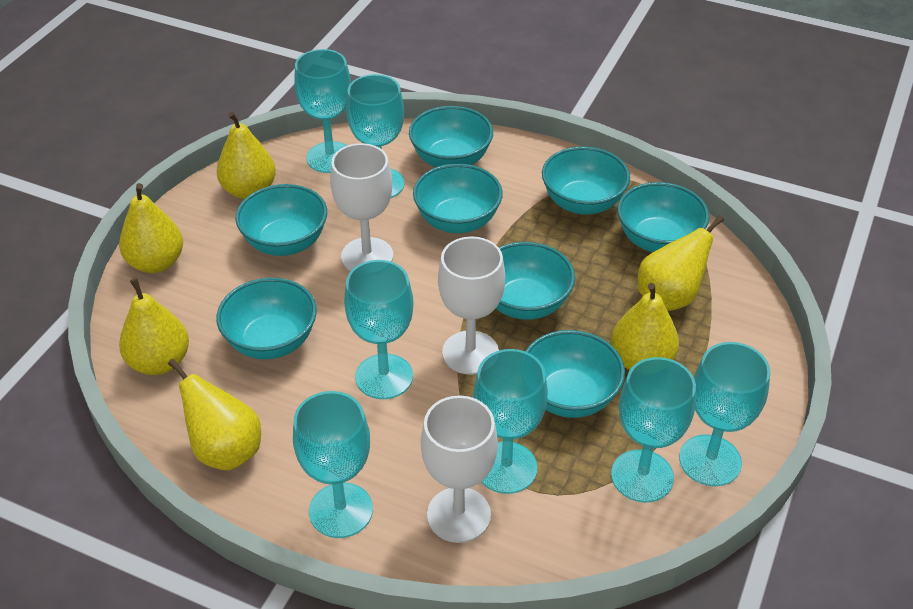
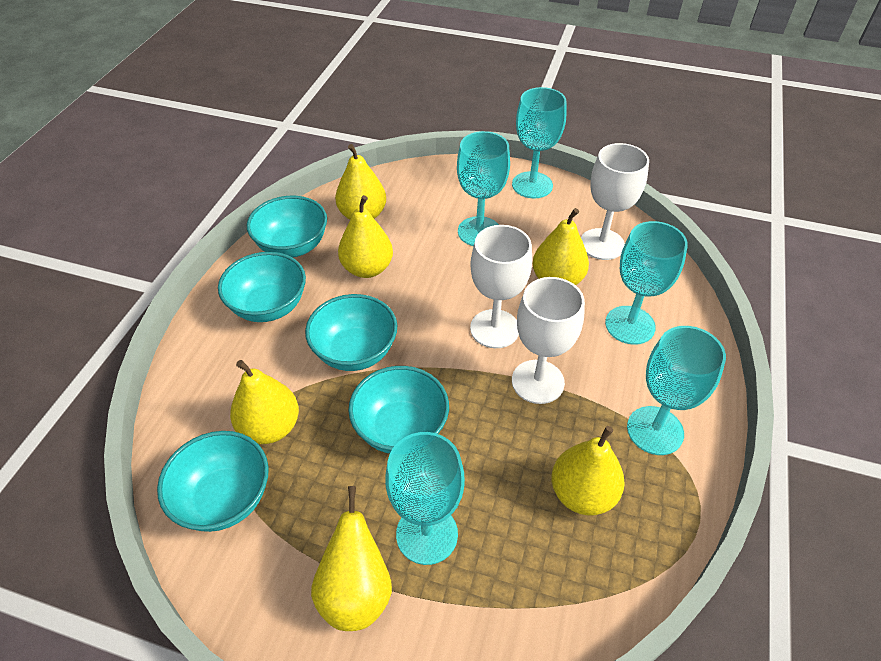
turquoise bowl: [216,278,317,359] [235,184,327,256] [409,106,493,167] [413,164,503,233] [496,242,575,320] [526,330,625,418] [542,147,630,215] [618,182,709,252] = 8 -> [157,431,269,532] [218,252,306,322] [247,196,327,258] [305,294,397,371] [348,366,449,454] = 5
turquoise goblet: [293,391,373,538] [294,49,351,173] [344,260,413,399] [346,74,404,199] [473,349,548,494] [611,357,696,503] [679,342,770,486] = 7 -> [385,432,465,565] [457,131,510,246] [512,87,566,198] [605,221,688,345] [627,326,726,455] = 5

